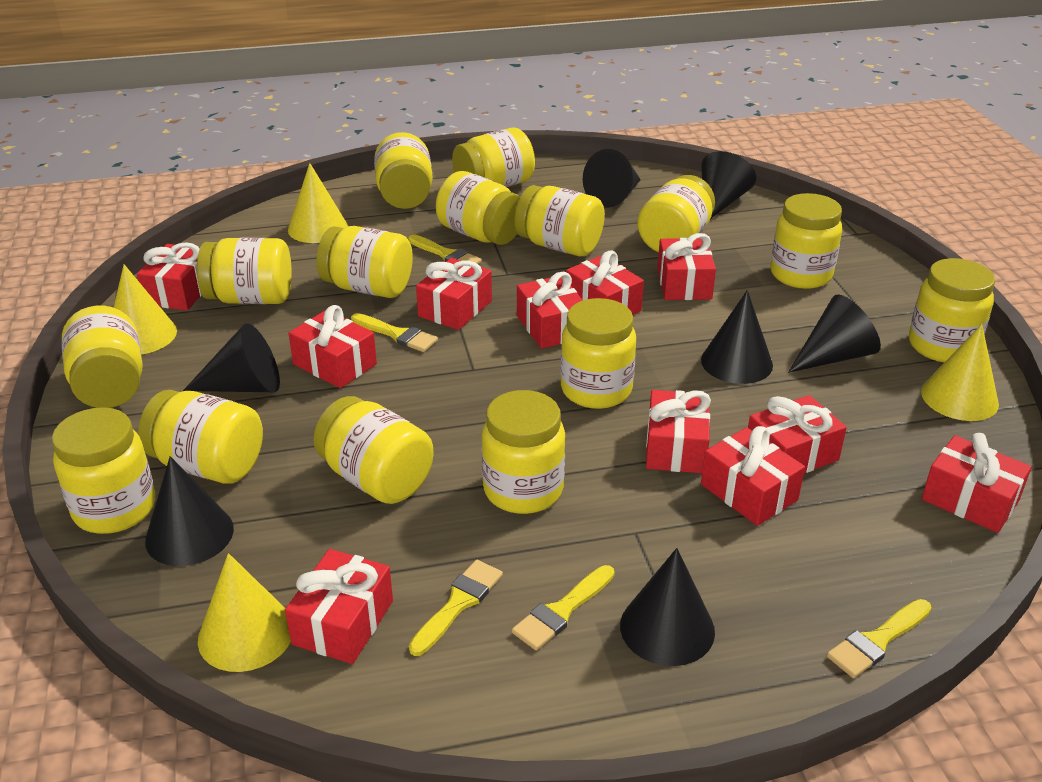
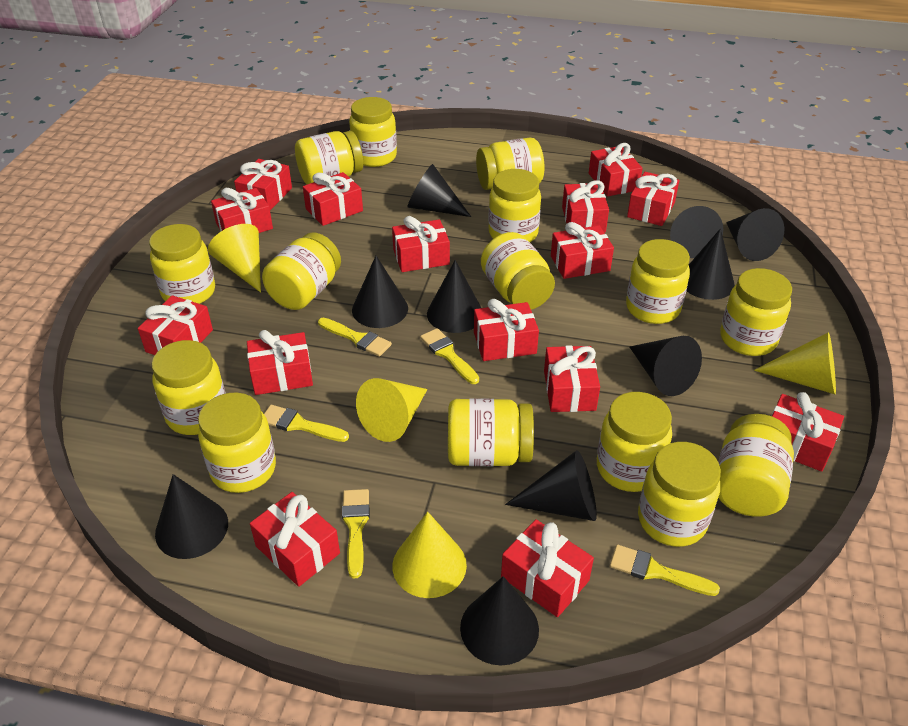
black cone: [145,456,234,566] [183,323,280,392] [583,149,641,208] [620,548,715,666] [701,151,756,218] [701,290,773,384] [788,294,881,373] = 7 -> [155,474,228,559] [352,256,408,328] [407,164,471,217] [427,260,481,333] [460,576,539,665] [505,450,597,521] [630,336,702,396] [670,206,723,258] [687,229,735,300] [726,208,784,261] = 10
red gift: [137,242,202,311] [285,549,393,664] [289,305,377,388] [416,258,492,330] [517,272,583,349] [566,250,644,315] [646,390,711,473] [657,233,716,300] [701,426,805,526] [748,395,847,473] [922,433,1032,533] = 11 -> [138,295,213,355] [211,188,273,233] [234,159,292,210] [247,330,313,395] [250,492,340,587] [303,172,363,226] [392,216,450,272] [474,299,539,361] [501,519,594,617] [544,345,600,412] [551,222,614,279] [562,180,609,233] [589,143,643,196] [627,172,679,226] [772,392,844,472] = 15

